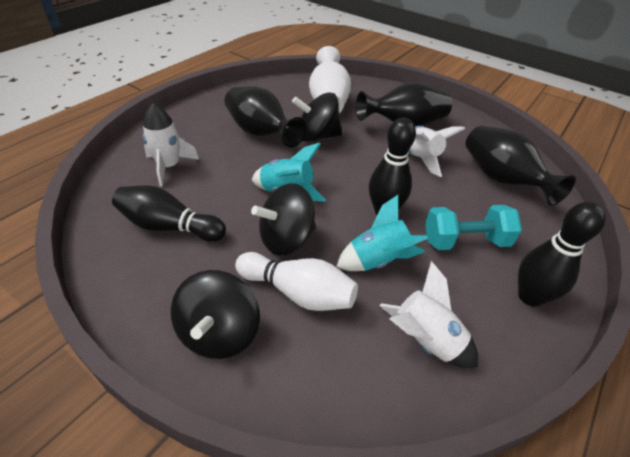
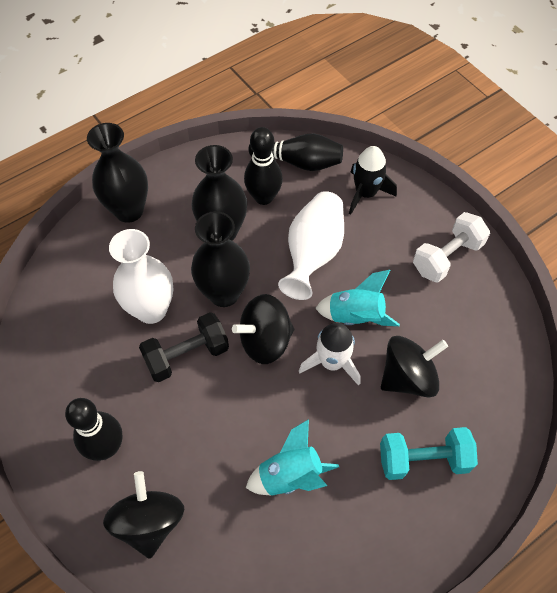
black dumbbell: none = 0 -> [139,312,229,382] = 1
black rocket: none = 0 -> [349,146,397,215] = 1
white bowling pin: [235,252,358,311] = 1 -> none = 0
white dumbbell: none = 0 -> [413,212,490,282] = 1
white rocket: [143,103,199,187] [379,261,478,368] [408,126,465,177] = 3 -> [299,323,360,386] = 1
white vase: [309,46,351,113] = 1 -> [109,229,174,324] [278,191,344,300] = 2

